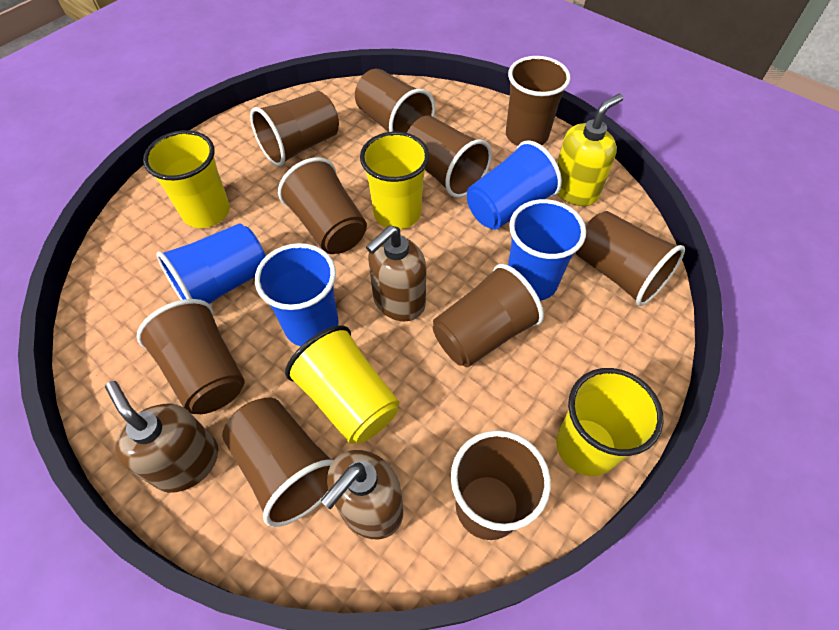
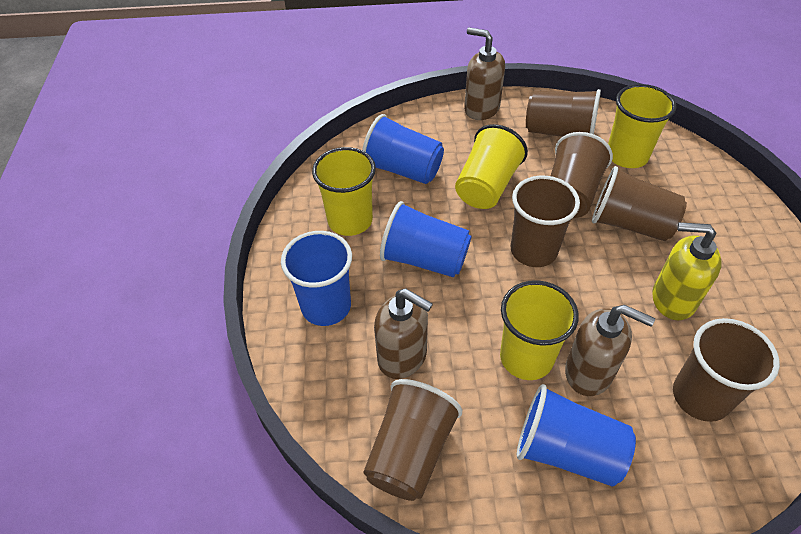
brown cup: [137,299,245,414] [222,398,334,527] [250,91,339,167] [278,157,367,254] [355,69,435,133] [407,115,492,198] [433,264,544,367] [451,430,551,540] [506,56,570,146] [576,211,685,306] = 10 -> [363,379,462,501] [511,176,580,267] [526,89,601,137] [551,132,613,218] [592,166,687,241] [673,318,780,422] = 6

